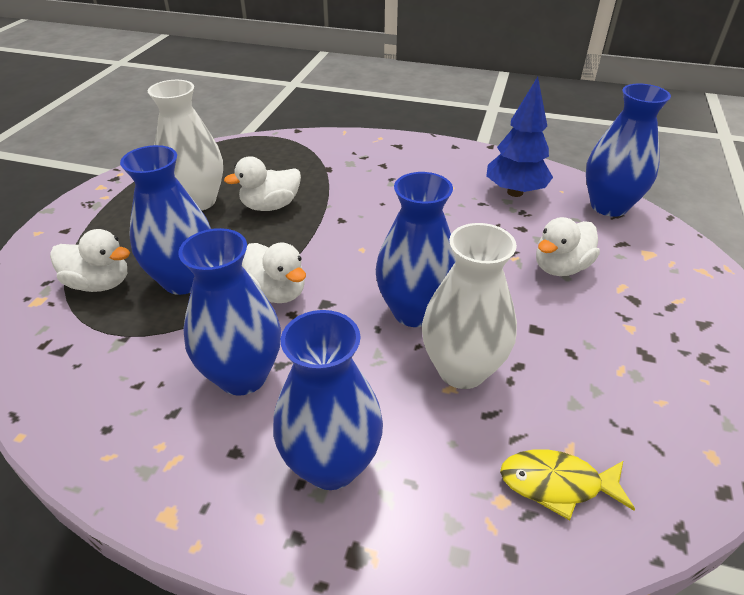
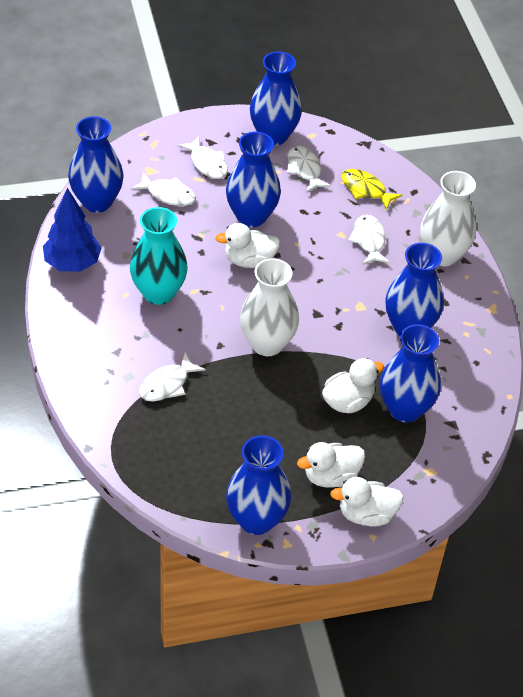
blue vase: [120,145,211,295] [178,228,281,396] [273,310,383,490] [376,172,456,327] [586,84,671,217] = 5 -> [68,116,124,213] [226,132,281,227] [226,435,291,535] [250,51,302,145] [380,324,441,422] [385,243,444,336] = 6
turquoise vase: none = 0 -> [130,207,188,305] = 1
white fish: none = 0 -> [131,172,196,206] [139,352,205,402] [177,136,228,179] [287,146,331,193] [348,215,390,265] = 5

